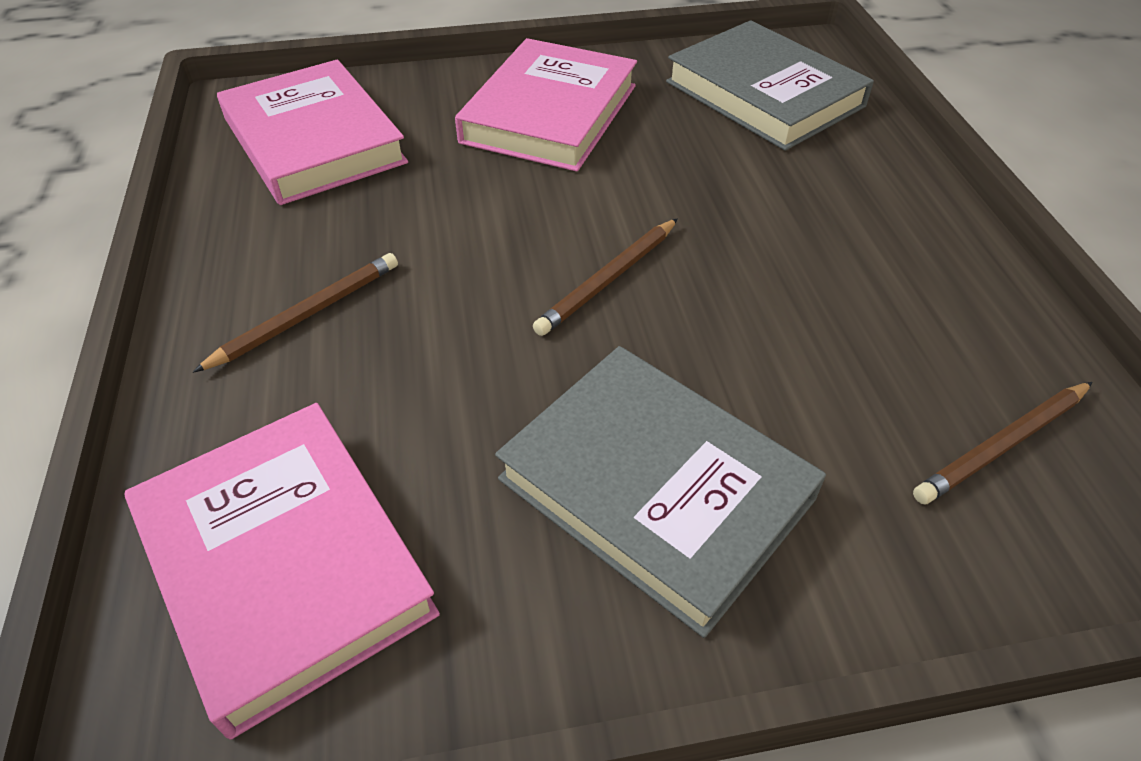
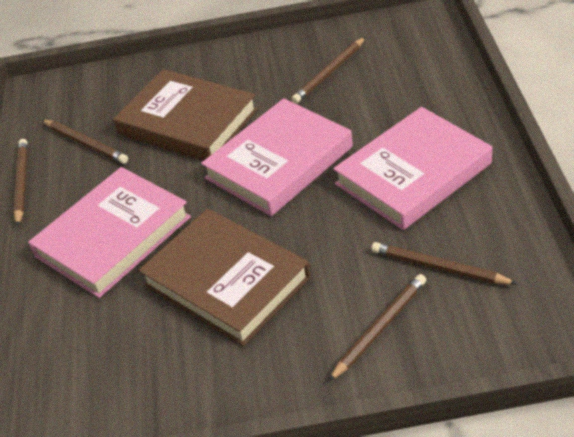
brown book: none = 0 -> [113,69,258,161] [138,209,311,346] = 2
brown pencil: [193,253,398,373] [533,218,678,336] [913,382,1092,504] = 3 -> [13,139,28,227] [42,120,128,164] [291,37,365,103] [329,274,426,381] [371,242,517,285] = 5
grey book: [495,346,826,638] [666,20,874,151] = 2 -> none = 0

